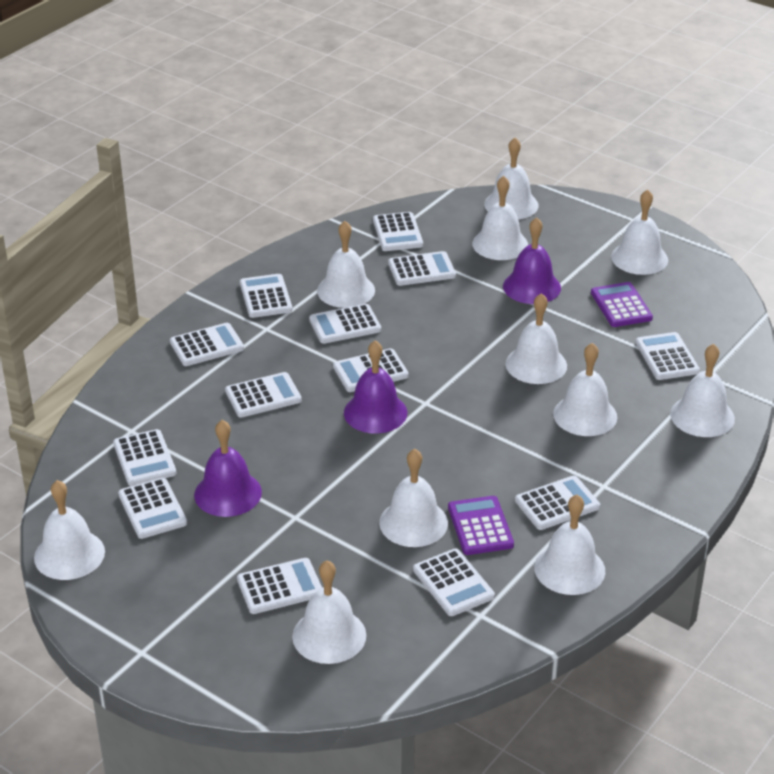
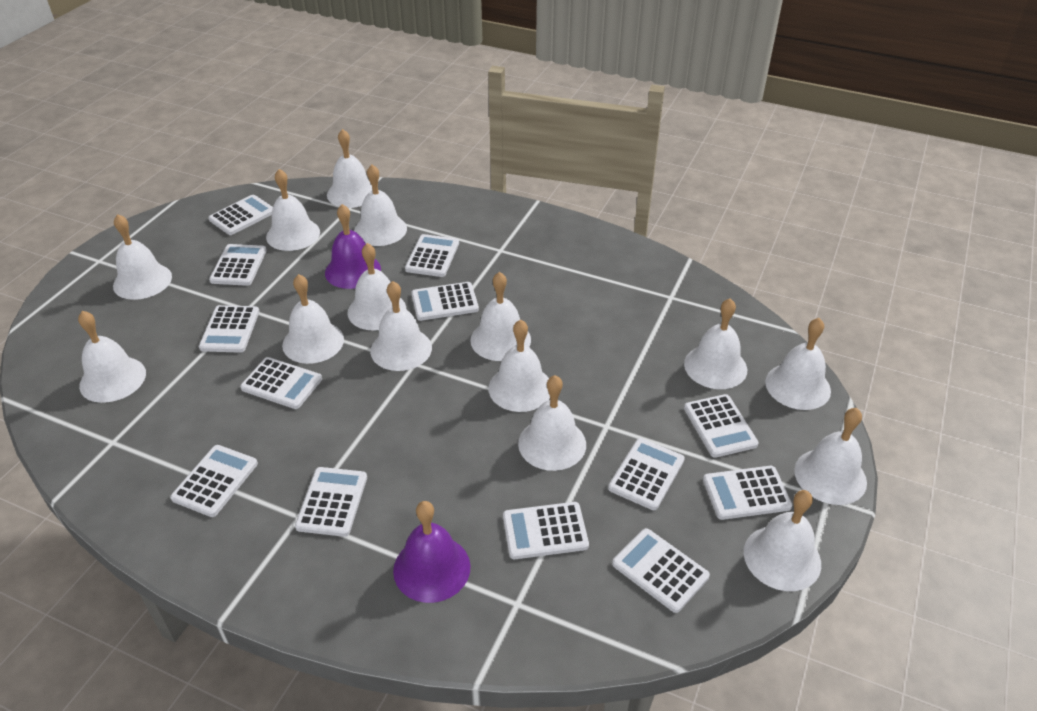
purple bell: [194,420,262,517] [344,340,407,434] [503,217,561,304] = 3 -> [325,204,381,289] [393,501,471,603] = 2
purple calculator: [448,496,514,555] [591,282,653,327] = 2 -> none = 0
white bell: [34,480,105,580] [292,560,366,664] [317,221,375,308] [379,449,448,547] [472,176,528,260] [484,138,538,220] [505,293,567,384] [534,495,605,595] [553,343,617,436] [611,189,668,275] [670,344,735,437] = 11 -> [78,311,146,403] [113,214,172,300] [266,169,320,251] [282,274,344,364] [327,129,373,208] [348,243,406,331] [354,165,407,246] [370,281,432,371] [470,272,531,361] [488,319,550,412] [518,375,586,471] [684,298,747,389] [744,490,821,591] [765,318,831,410] [794,408,867,505] = 15

